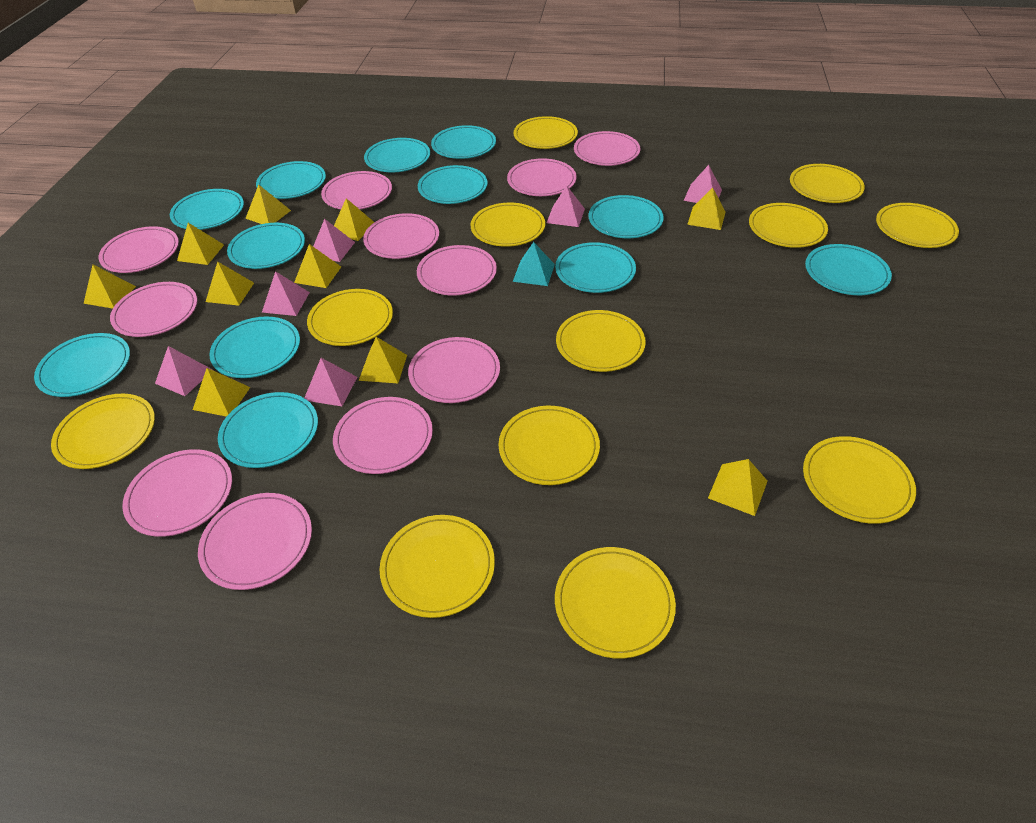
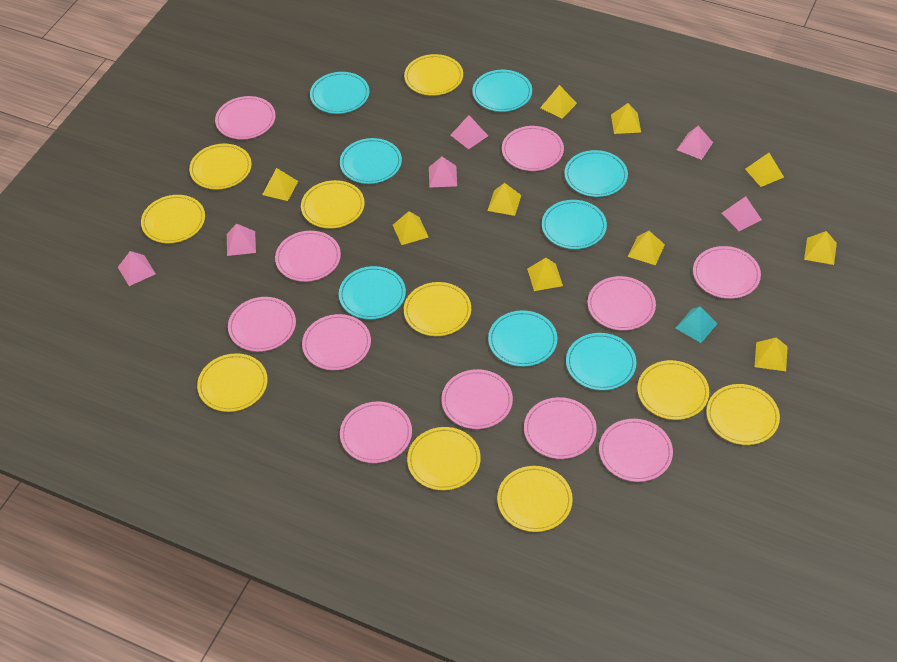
turquoise plate: [34,333,130,397] [170,189,244,230] [209,317,300,378] [218,392,318,468] [227,223,305,269] [256,161,326,199] [364,138,430,172] [418,165,488,204] [431,125,496,159] [555,242,636,293] [589,195,664,238] [805,244,892,295] = 12 -> [310,72,369,114] [339,266,406,319] [340,138,402,184] [472,70,532,112] [488,310,557,367] [542,200,607,249] [565,150,628,197] [566,333,636,391] = 8
yellow plate: [51,394,155,469] [307,289,393,346] [379,515,495,618] [471,203,545,247] [498,406,600,485] [514,116,578,149] [555,547,676,659] [556,310,646,372] [749,203,828,248] [790,164,865,203] [803,436,916,524] [876,203,959,248] = 12 -> [141,195,205,243] [189,144,252,190] [197,353,268,412] [301,180,365,229] [404,54,463,96] [404,282,471,336] [407,427,481,490] [497,466,573,532] [637,360,709,420] [706,384,780,445] = 10

